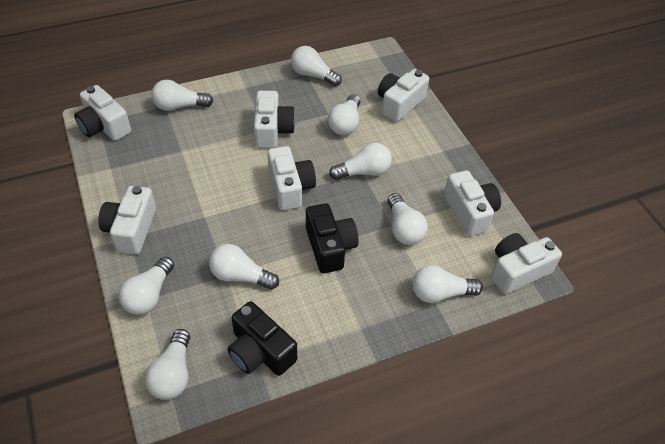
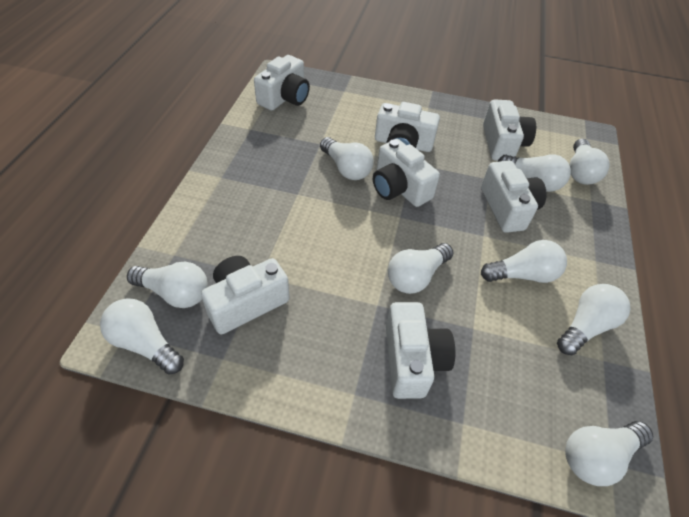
black camera: [228,301,297,376] [306,203,359,273] = 2 -> none = 0

